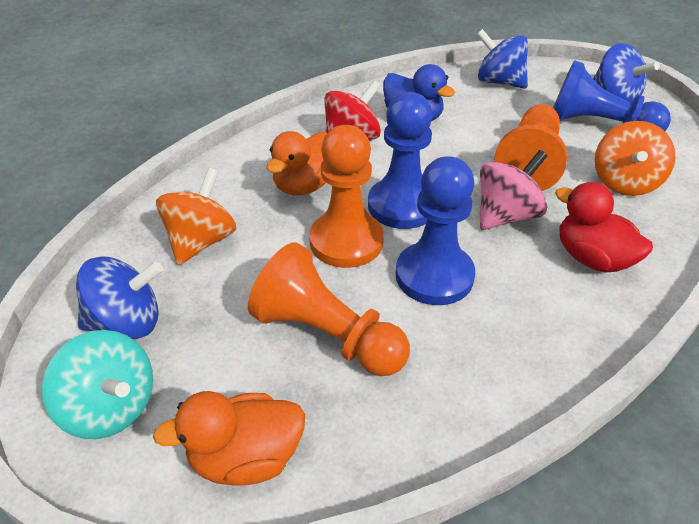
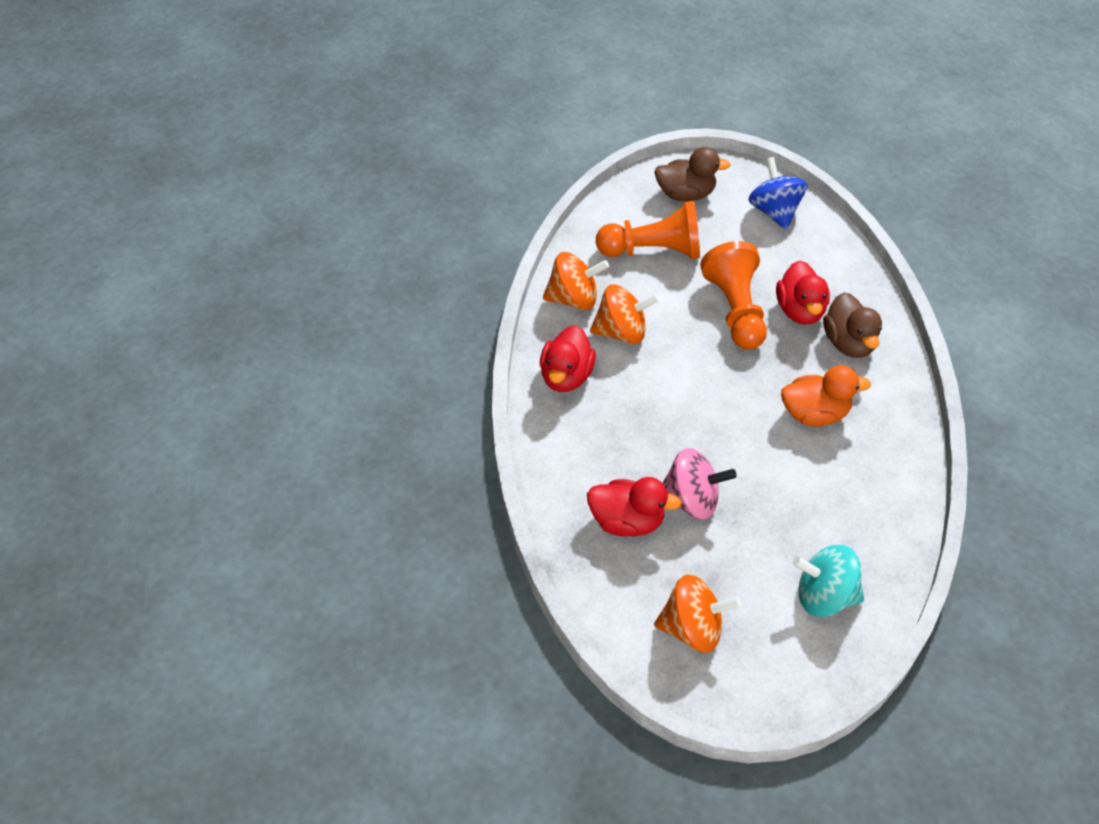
blue duck: [383,64,455,121] = 1 -> none = 0
blue pawn: [368,92,433,229] [396,156,475,305] [553,60,671,131] = 3 -> none = 0
blue spinning top: [76,256,163,339] [477,29,528,89] [593,43,660,103] = 3 -> [749,157,808,230] = 1
brown duck: none = 0 -> [654,147,731,202] [823,292,882,358] = 2
orange duck: [153,391,305,486] [267,131,327,195] = 2 -> [781,365,871,427] = 1
orange pawn: [248,242,410,376] [309,125,384,268] [494,104,567,191] = 3 -> [596,201,700,259] [700,241,767,349] = 2
orange spinning top: [156,168,236,265] [595,121,676,196] = 2 -> [543,252,609,310] [590,285,659,344] [654,575,741,653] = 3
red duck: [555,182,653,272] = 1 -> [540,325,596,392] [587,477,682,537] [776,261,830,325] = 3
red spinning top: [324,80,381,140] = 1 -> none = 0

